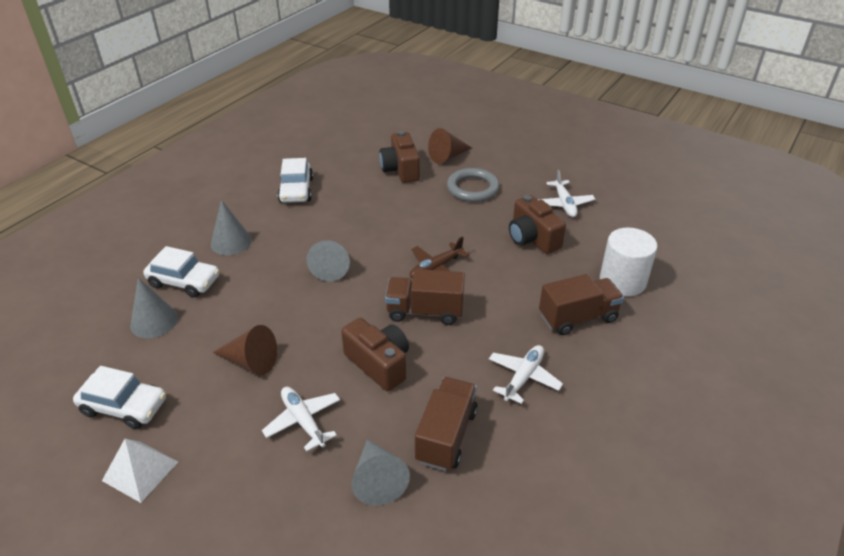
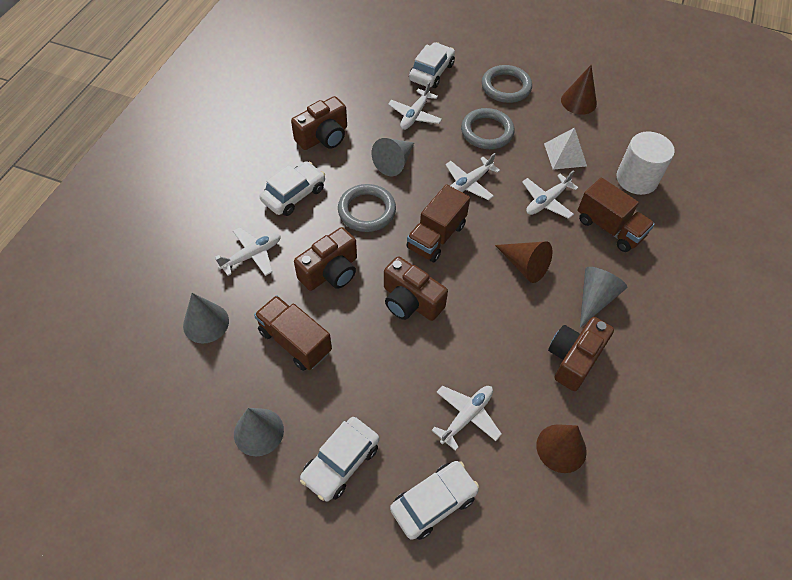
brown camera: [341,318,409,391] [380,131,420,183] [509,195,566,254] = 3 -> [291,96,347,150] [294,227,357,291] [384,256,448,321] [548,317,614,391] = 4
brown cone: [213,325,277,375] [428,128,472,164] = 2 -> [495,241,552,283] [536,424,587,473] [561,65,597,115] = 3
brown plane: [410,236,469,278] = 1 -> none = 0
grey ring: [447,168,500,202] = 1 -> [338,184,396,232] [461,108,515,149] [482,65,532,103] = 3
white car: [73,366,166,429] [143,246,219,298] [277,158,313,203] = 3 -> [260,161,325,216] [300,417,379,501] [390,461,479,540] [409,42,455,88] = 4
white plane: [262,387,340,452] [489,345,563,404] [537,170,595,217] = 3 -> [215,227,281,276] [388,82,442,130] [431,386,502,451] [445,153,500,200] [522,170,579,219] = 5

